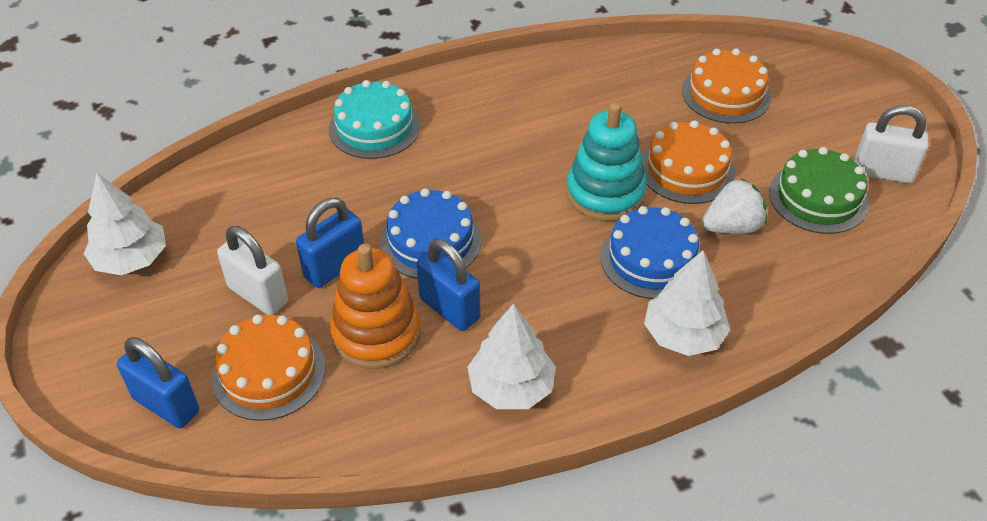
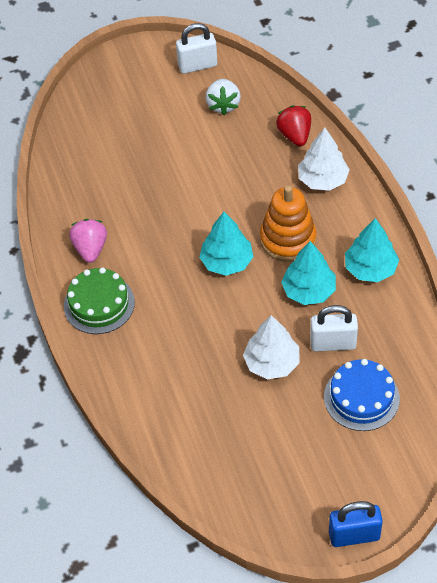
blue cake: [380,188,482,279] [600,206,701,299] = 2 -> [324,359,400,431] = 1
blue padlock: [117,337,199,428] [296,198,364,288] [416,239,481,331] = 3 -> [329,501,383,547] = 1
orange cake: [211,314,325,421] [642,120,735,204] [682,48,771,124] = 3 -> none = 0
pink strawberry: none = 0 -> [69,219,107,263] = 1
red strawberry: none = 0 -> [276,105,311,147] = 1
turquoise cake: [329,80,420,159] = 1 -> none = 0
turquoise stacking toy: [566,103,647,221] = 1 -> none = 0
turquoise tree: none = 0 -> [199,212,254,276] [281,241,336,305] [345,218,399,282] = 3
white tree: [84,173,166,275] [467,304,556,409] [644,250,730,356] = 3 -> [243,315,300,379] [298,128,350,191] = 2

